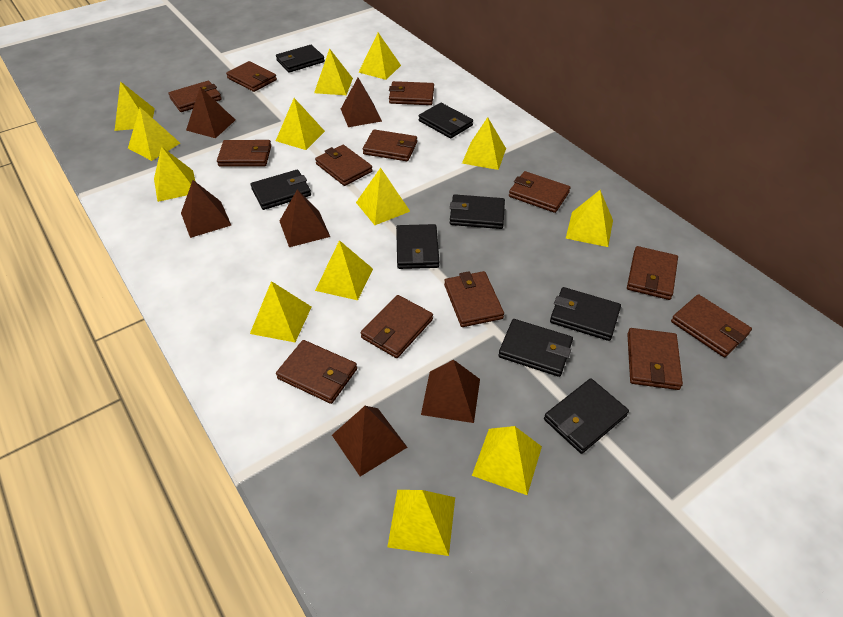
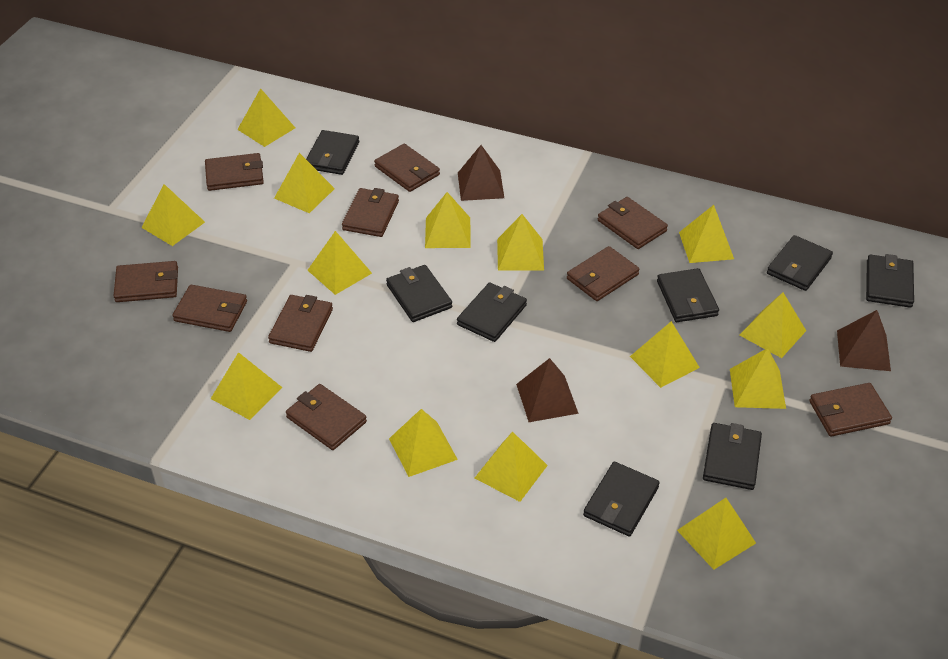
brown pyramid: [181,180,232,238] [186,87,235,138] [280,189,330,247] [332,406,407,476] [341,78,382,127] [421,359,480,423] = 6 -> [458,145,504,201] [516,358,579,422] [837,310,891,371] = 3
brown wallet: [168,81,222,112] [217,140,271,167] [226,61,277,92] [276,340,357,404] [315,145,373,186] [360,295,433,358] [363,129,417,161] [389,81,434,105] [444,271,504,327] [509,171,571,213] [627,246,678,300] [627,328,683,390] [671,294,752,357] = 13 -> [114,261,178,302] [172,285,247,332] [205,153,264,191] [268,295,333,352] [286,384,367,450] [342,188,399,237] [374,144,440,192] [567,246,639,301] [598,197,668,249] [809,383,892,437] = 10
yellow pyramid: [115,81,155,131] [128,107,180,161] [154,146,196,202] [250,281,311,342] [276,98,325,150] [314,48,353,95] [315,240,373,300] [356,168,410,225] [359,33,401,80] [387,490,455,556] [462,117,506,170] [472,426,542,495] [566,190,613,247] = 13 -> [141,184,205,246] [211,352,282,420] [237,88,295,147] [274,153,335,213] [308,231,372,295] [389,409,458,477] [425,192,470,248] [475,432,548,502] [497,214,544,271] [630,321,700,388] [677,498,756,570] [679,205,734,263] [730,348,786,409] [740,292,806,358] = 14

